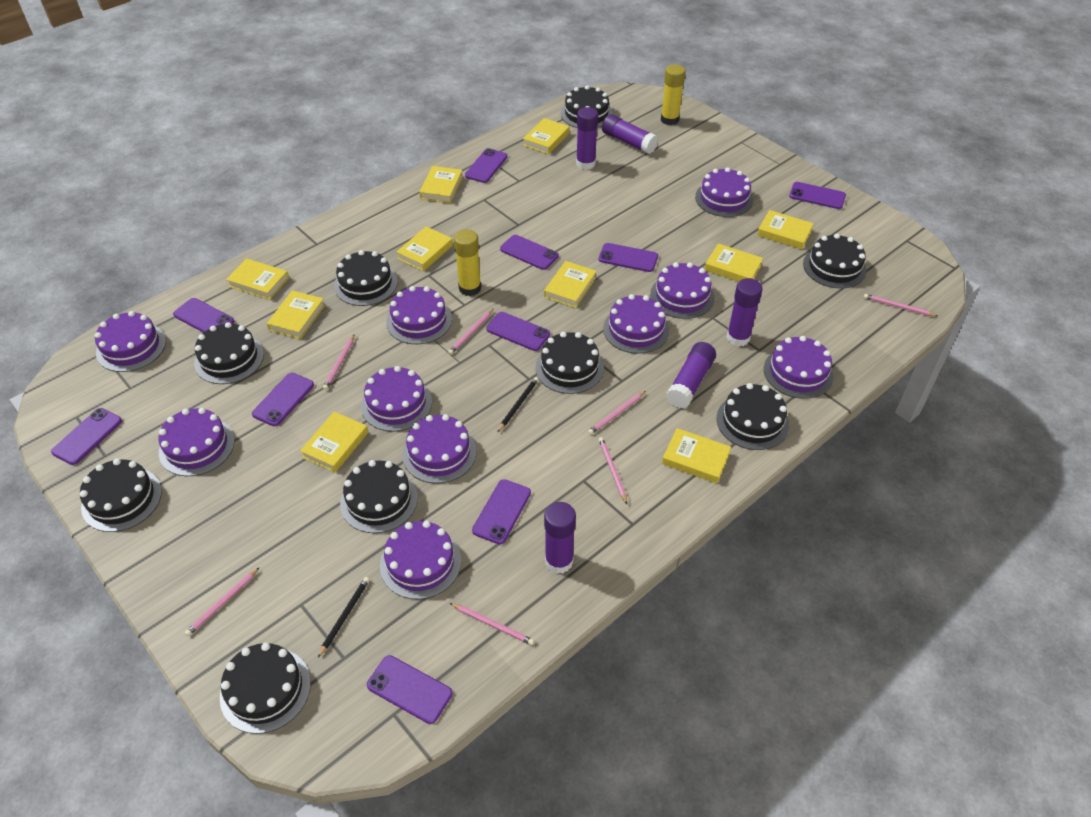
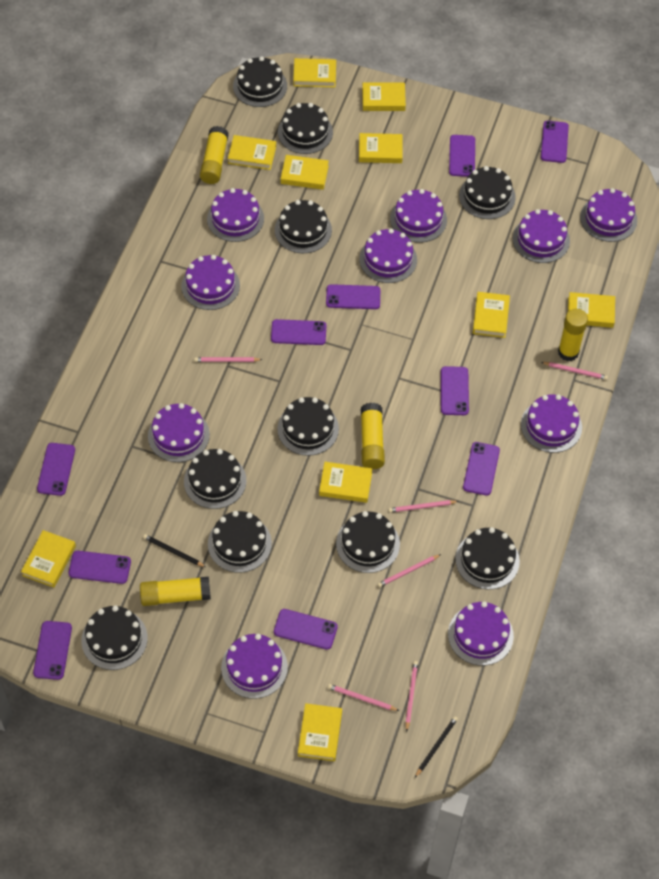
black cake: [80,458,162,532] [194,322,264,384] [220,643,311,734] [334,250,398,306] [340,460,418,533] [535,332,604,394] [561,85,613,128] [716,383,789,450] [803,234,867,289] = 9 -> [81,605,148,670] [184,449,247,509] [208,511,272,573] [233,56,287,107] [275,200,332,253] [277,397,339,456] [278,103,333,154] [336,511,400,573] [455,527,520,589] [459,166,516,219] = 10
pink pencil: [185,567,260,636] [323,334,355,390] [448,308,494,355] [450,603,534,645] [588,391,646,435] [599,437,627,504] [864,294,937,316] = 7 -> [194,357,262,362] [328,684,399,711] [378,554,441,587] [389,500,459,513] [405,661,418,732] [541,362,608,380] = 6
purple glue stick: [544,502,576,574] [576,107,598,170] [602,114,658,154] [666,342,716,408] [727,278,763,346] = 5 -> none = 0
yellow glue stick: [454,229,481,296] [661,65,686,125] = 2 -> [140,577,211,606] [200,126,228,184] [361,403,385,469] [558,309,588,361] = 4

